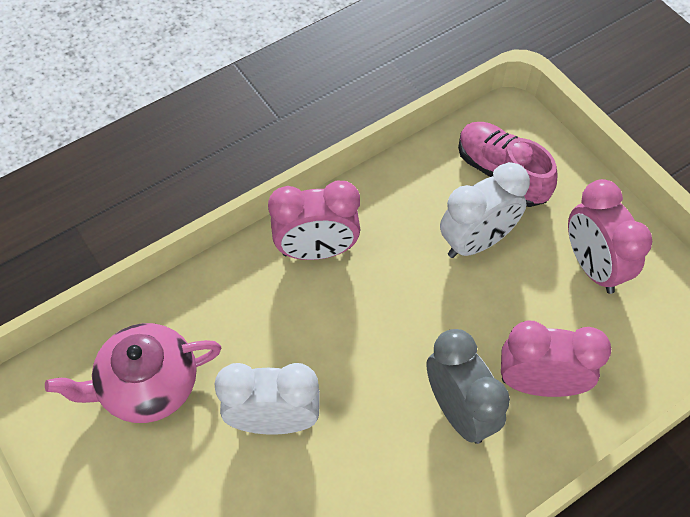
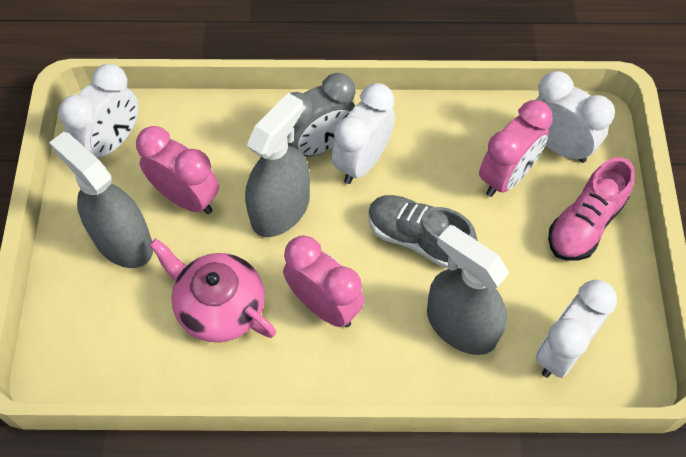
grey shoe: none = 0 -> [368,195,478,269] = 1
grey spray bottle: none = 0 -> [49,132,153,268] [245,93,310,237] [427,225,509,355] = 3
white clock: [214,363,320,435] [440,162,530,258] = 2 -> [59,64,139,158] [332,83,395,184] [536,71,615,163] [536,280,617,378] = 4

